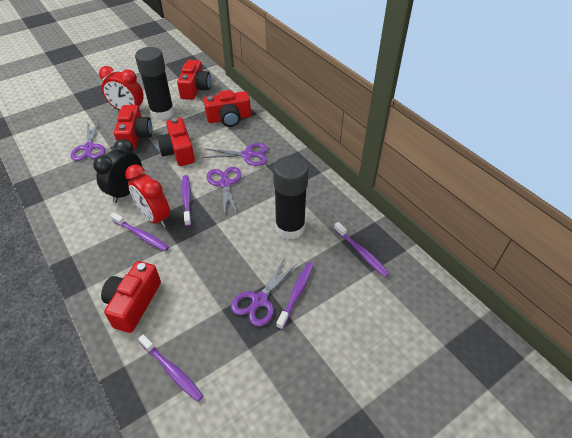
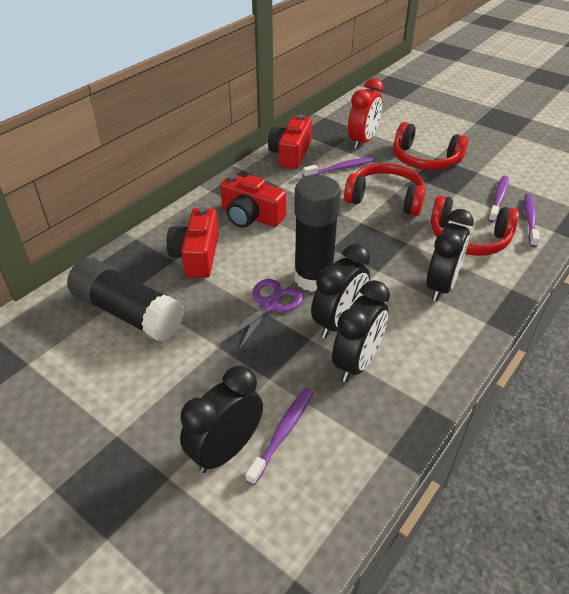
black clock: [93,139,142,203] = 1 -> [180,366,263,473] [311,244,370,338] [332,280,390,382] [426,209,474,301] = 4
purple scissors: [71,120,105,161] [203,143,268,166] [207,167,241,216] [231,258,298,327] = 4 -> [220,279,303,354] = 1
purple toothbrush: [111,213,169,251] [138,334,204,402] [182,175,192,226] [276,262,314,330] [334,222,390,277] = 5 -> [245,388,313,485] [303,157,374,177] [488,176,509,223] [524,194,540,247] = 4
red camera: [101,261,161,333] [114,105,152,150] [157,118,195,166] [177,60,211,100] [204,90,251,127] = 5 -> [167,207,219,278] [220,174,286,228] [268,114,312,169] = 3
red clock: [99,66,144,113] [125,164,170,228] = 2 -> [348,78,383,149] = 1
red headphones: none = 0 -> [344,163,426,216] [393,122,468,170] [430,195,519,256] = 3

